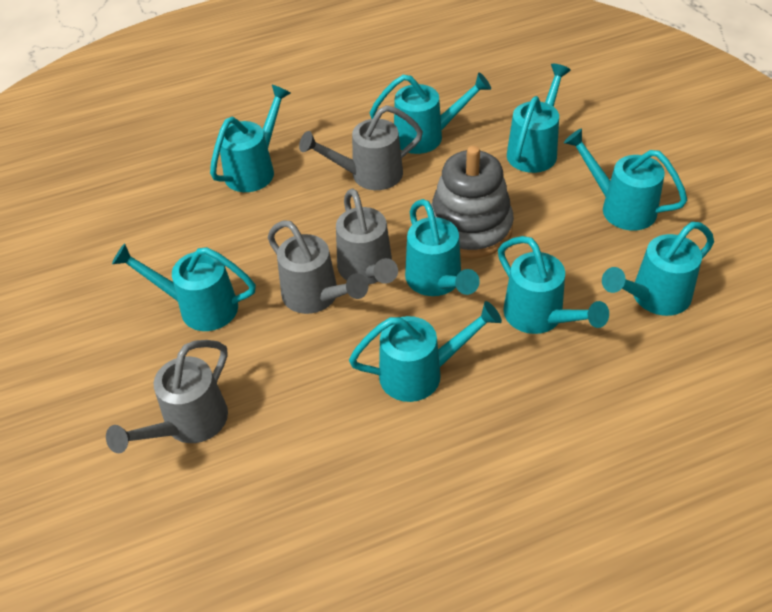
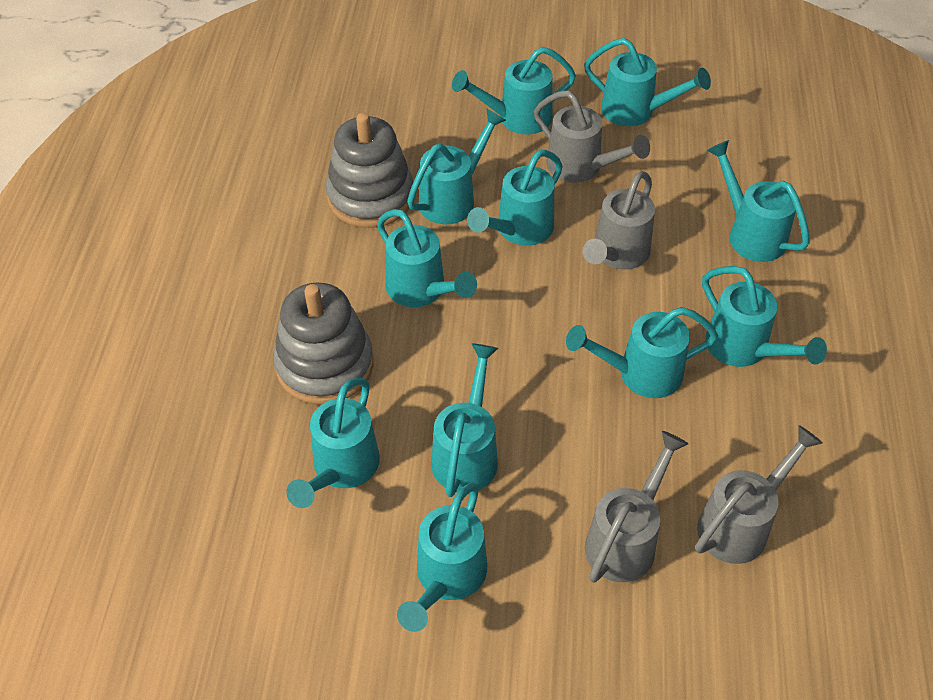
grey stacking toy: [431,146,514,258] = 1 -> [273,283,373,405] [326,112,413,228] = 2
turquoise watering can: [112,243,256,331] [210,85,291,192] [349,301,502,402] [370,73,491,154] [405,199,480,296] [498,236,609,334] [507,64,571,173] [564,128,687,230] [602,222,714,316] = 9 -> [286,378,380,508] [377,209,477,307] [397,483,487,632] [407,108,506,224] [431,343,498,497] [452,47,576,134] [467,150,563,246] [566,307,718,398] [584,38,711,126] [702,266,827,367] [707,140,810,262] = 11

